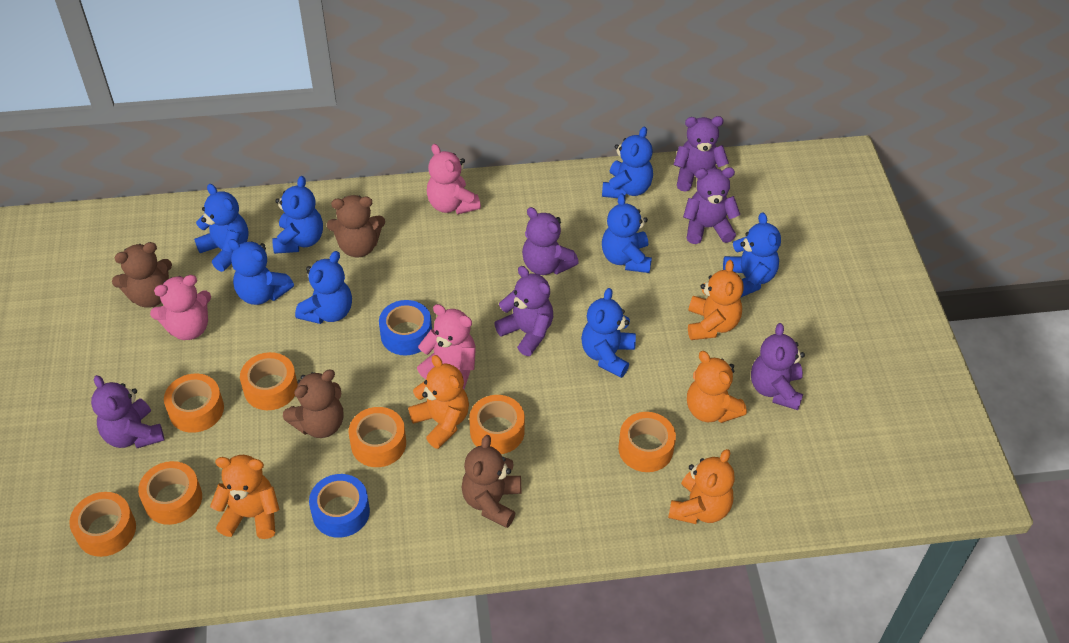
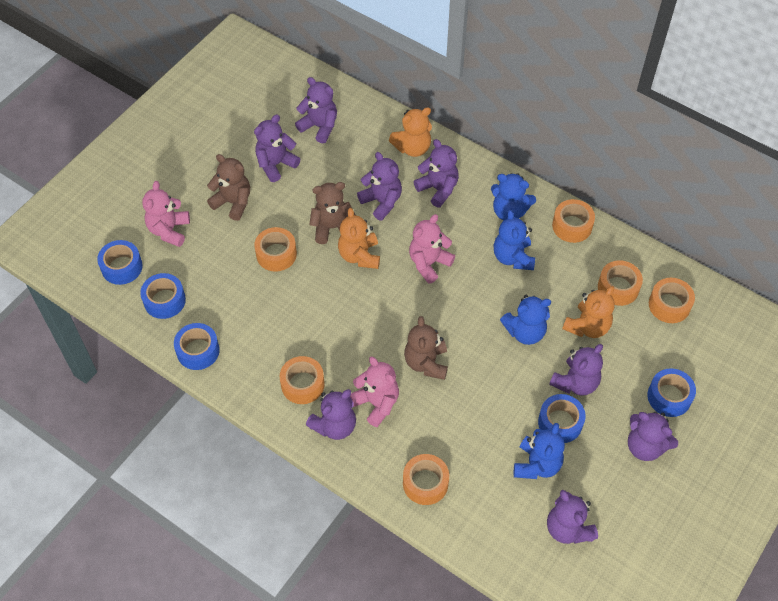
blue tape: [309,474,370,538] [379,300,432,356] = 2 -> [97,240,143,285] [140,273,186,319] [174,323,220,370] [538,394,586,443] [647,368,696,417] = 5
blue teddy bear: [194,184,249,272] [228,239,294,305] [272,176,323,254] [295,251,352,324] [581,288,636,378] [602,127,653,198] [602,194,652,273] [723,213,781,298] = 8 -> [491,173,536,221] [494,210,535,270] [500,295,551,345] [514,423,565,479] = 4
brown teddy bear: [112,242,172,307] [283,370,344,438] [327,195,385,258] [461,435,521,528] = 4 -> [207,154,250,221] [309,182,355,244] [404,316,448,380] = 3
orange tape: [69,492,136,557] [138,461,202,525] [164,374,224,433] [240,352,298,410] [349,407,406,467] [469,395,525,454] [618,412,676,472] = 7 -> [254,227,297,272] [280,356,325,404] [403,454,449,505] [552,199,595,243] [598,260,643,306] [649,278,695,323] = 6
orange teddy bear: [210,455,280,539] [408,355,469,449] [668,449,735,524] [687,351,747,423] [688,260,744,340] = 5 -> [338,208,380,269] [389,107,432,157] [562,286,615,338] = 3
purple teddy bear: [91,375,164,448] [494,266,553,356] [522,207,579,275] [674,116,729,192] [683,167,740,244] [751,323,805,410] = 6 -> [254,115,300,182] [295,77,337,143] [306,389,356,440] [357,152,402,221] [414,139,459,208] [547,490,598,544] [549,344,603,396] [628,411,678,461] = 8

